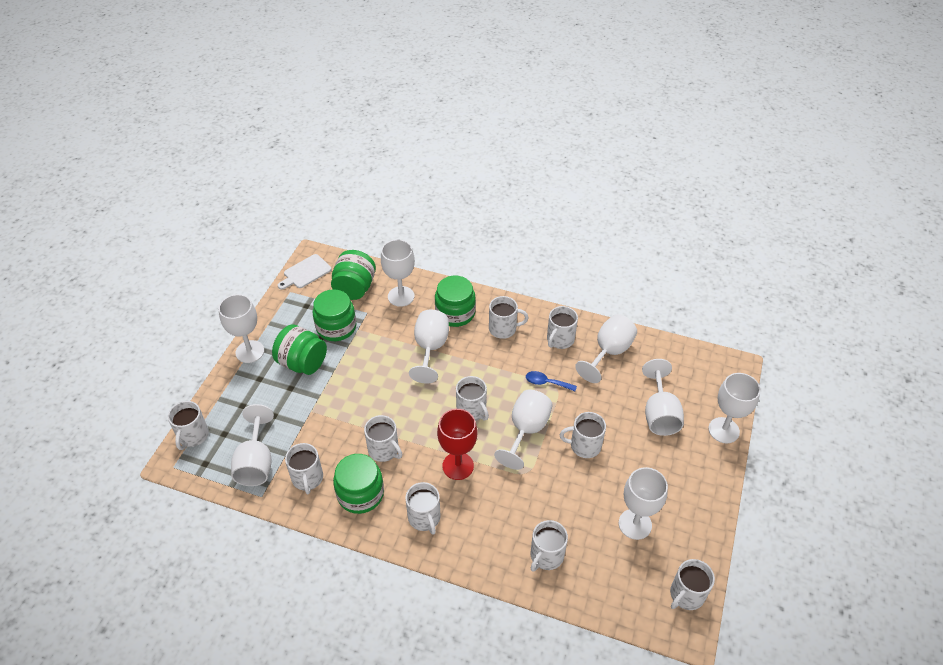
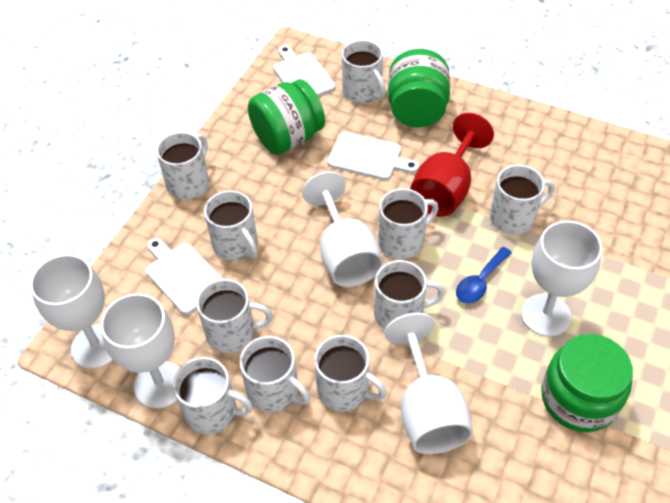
green jar: [272,324,327,375] [313,289,356,341] [331,250,376,300] [333,454,384,514] [435,276,476,327] = 5 -> [248,79,325,155] [388,49,450,127] [541,334,633,432] = 3
white cutting board: [278,254,332,290] = 1 -> [146,238,223,315] [273,45,336,96] [327,132,419,180] = 3
white goblet: [219,294,264,363] [231,404,274,486] [381,240,415,307] [409,309,449,383] [494,389,553,470] [575,314,637,383] [619,467,668,540] [642,359,684,436] [708,373,760,443] = 9 -> [30,254,113,369] [101,293,180,409] [302,171,383,287] [384,313,473,454] [521,221,602,337] = 5

